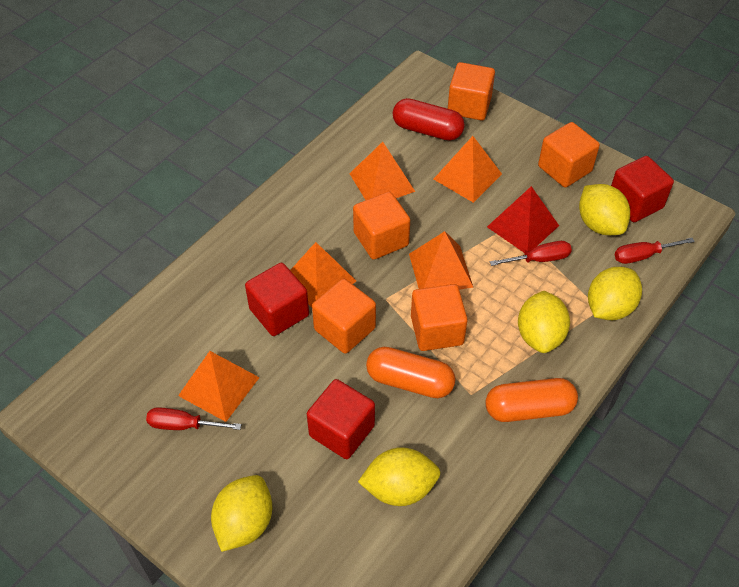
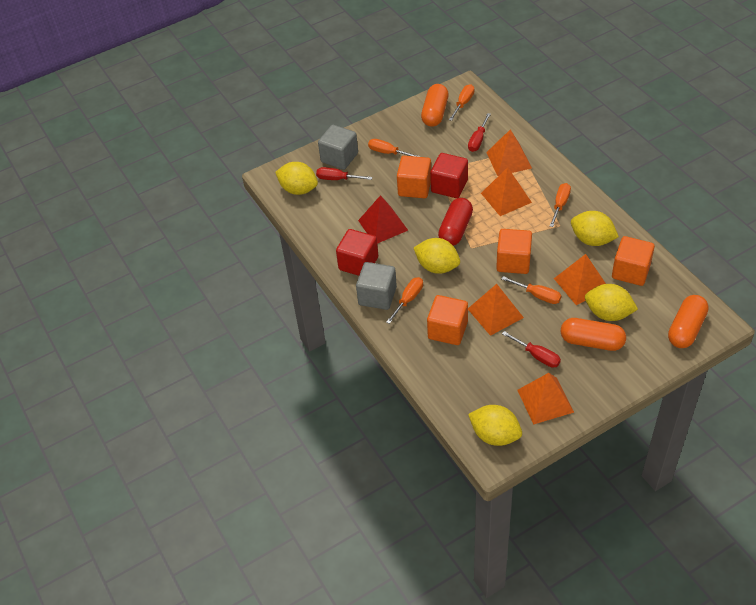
grey cube: none = 0 -> [318,125,358,170] [356,262,397,310] = 2
orange capsule: [366,347,455,398] [485,378,578,422] = 2 -> [421,84,449,127] [561,318,626,351] [668,295,709,348] = 3
orange cube: [312,279,376,354] [353,192,410,260] [411,284,468,351] [448,62,495,120] [538,122,600,188] = 5 -> [397,156,431,198] [427,295,468,345] [496,229,532,274] [612,236,655,286] = 4
orange screwdriver: none = 0 -> [368,139,420,157] [386,277,423,324] [449,84,474,121] [501,276,561,304] [550,183,571,227] = 5
red cube: [245,263,309,336] [307,379,375,459] [611,156,674,222] = 3 -> [336,229,378,276] [430,153,468,198] = 2

